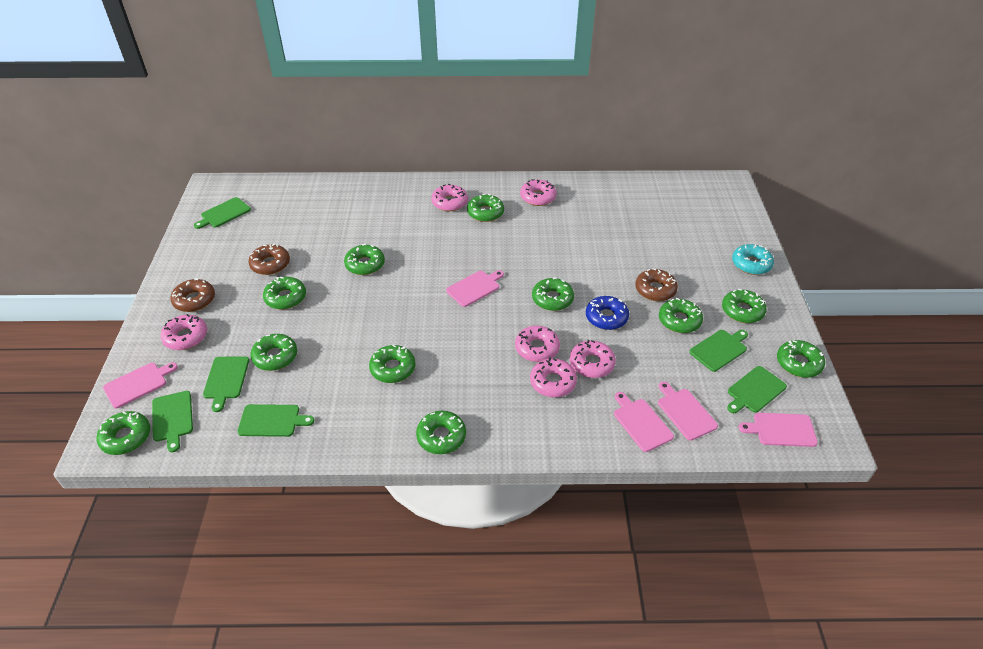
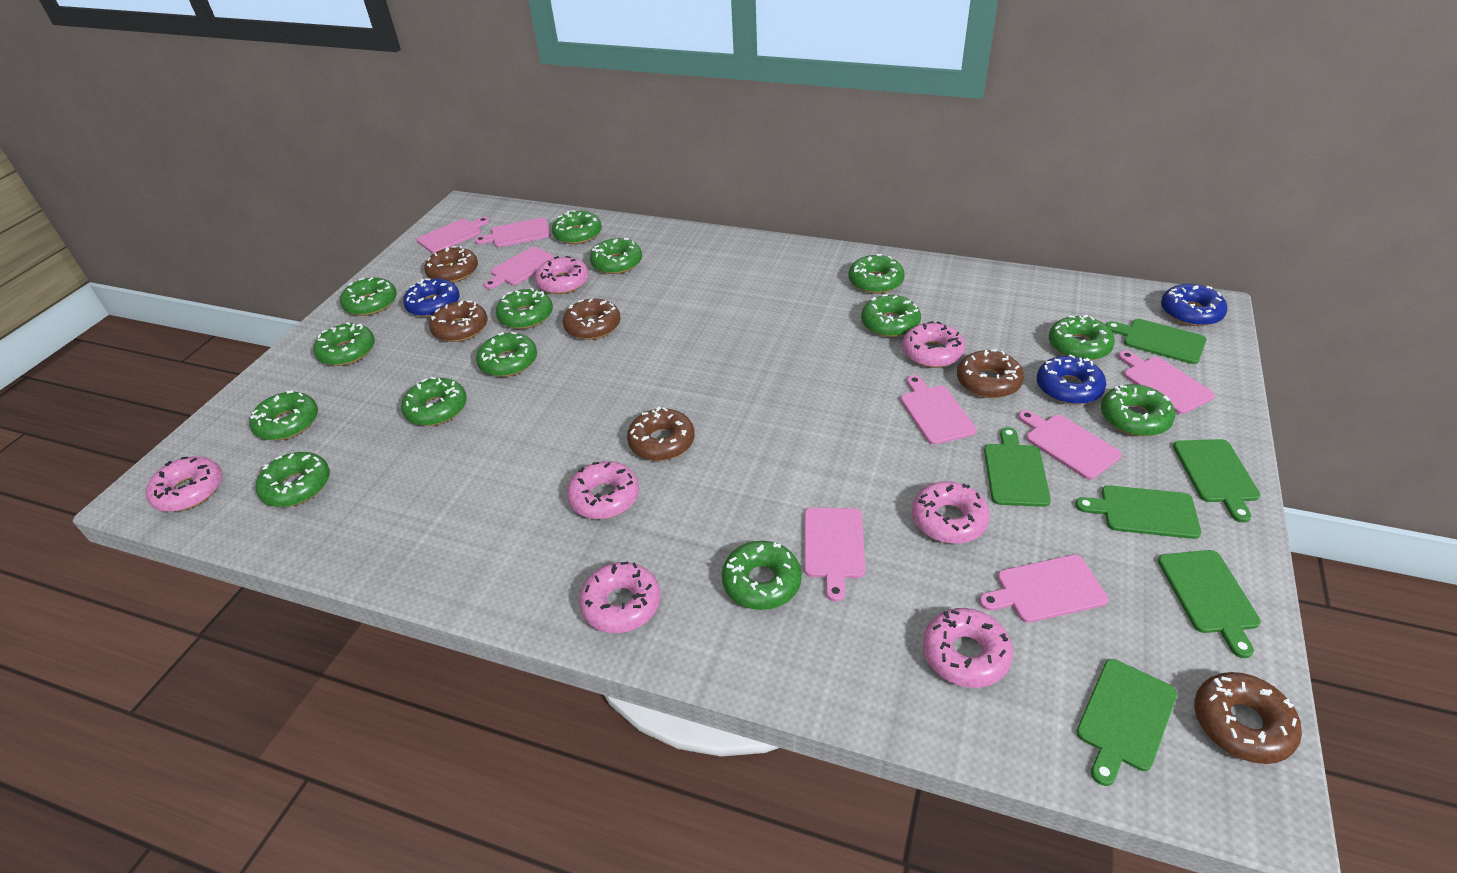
blue donut: [586,296,629,330] = 1 -> [403,278,460,317] [1037,354,1106,405] [1161,284,1228,326] = 3
brown donut: [170,278,215,312] [248,243,290,275] [635,268,678,301] = 3 -> [424,246,478,283] [429,301,487,342] [563,298,621,340] [627,407,695,461] [957,350,1024,398] [1194,672,1302,764] = 6
green donut: [97,411,150,455] [250,334,297,371] [263,277,306,309] [344,244,385,275] [369,345,415,383] [416,411,466,454] [467,194,504,222] [532,277,574,311] [659,298,703,333] [722,289,767,323] [777,340,825,378] = 11 -> [250,390,318,440] [256,452,330,507] [313,322,375,366] [340,277,397,316] [401,377,467,426] [476,332,537,377] [496,288,553,329] [552,210,602,244] [590,238,642,274] [722,541,802,610] [848,254,905,294] [861,294,921,337] [1049,314,1115,361] [1101,384,1175,436] = 14
pink cutting board: [103,362,178,408] [446,270,504,307] [614,392,674,452] [658,381,718,441] [739,413,818,447] = 5 -> [417,217,490,254] [475,218,551,247] [484,247,556,289] [804,508,866,602] [900,375,977,445] [979,555,1109,623] [1018,410,1122,480] [1118,351,1215,414] = 8
pink donut: [160,314,207,350] [431,184,468,211] [515,326,560,362] [520,179,557,206] [530,357,577,397] [570,340,616,378] = 6 -> [146,456,222,512] [535,256,589,294] [567,461,639,519] [579,561,660,633] [902,321,965,368] [912,481,990,544] [923,608,1013,688] = 7
turquoise donut: [732,244,774,275] = 1 -> none = 0

